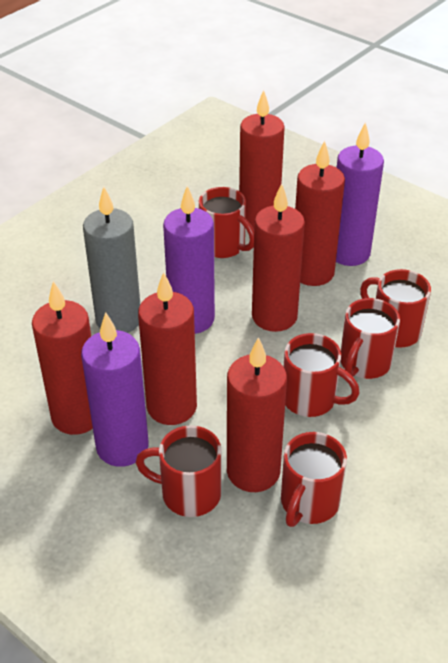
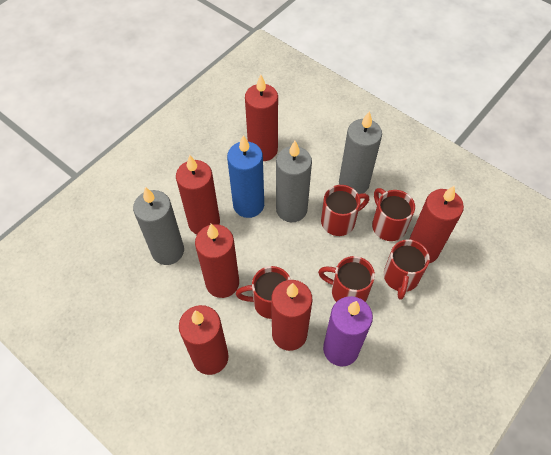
blue candle: none = 0 -> [227,135,264,218] = 1
grey candle: [83,187,140,333] = 1 -> [133,187,184,265] [276,141,312,222] [339,111,382,194] = 3
purple candle: [81,312,149,467] [163,186,215,334] [336,122,384,266] = 3 -> [323,296,373,366] = 1
red mug: [136,425,222,517] [199,187,254,258] [281,432,347,527] [284,333,360,417] [341,298,400,379] [360,269,431,348] = 6 -> [236,266,291,319] [318,256,375,302] [321,185,369,236] [372,188,415,241] [384,239,430,300] = 5

